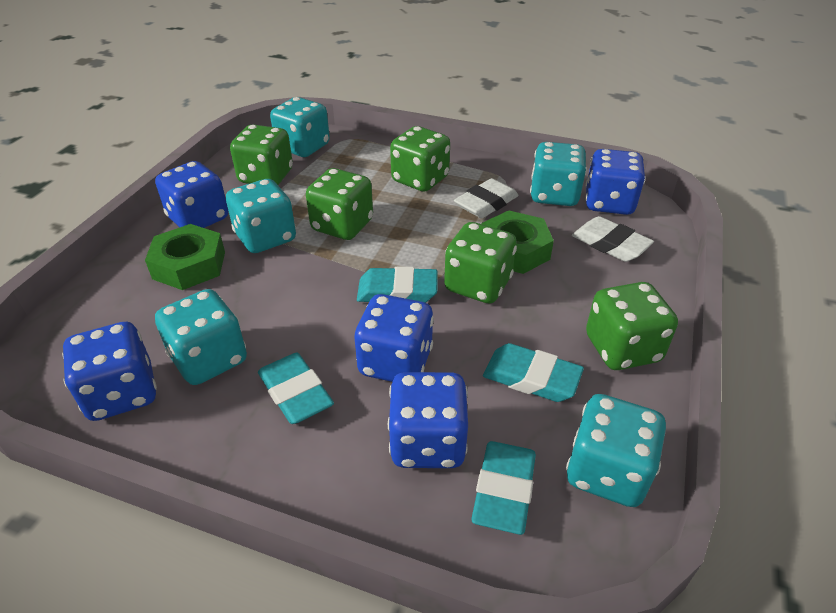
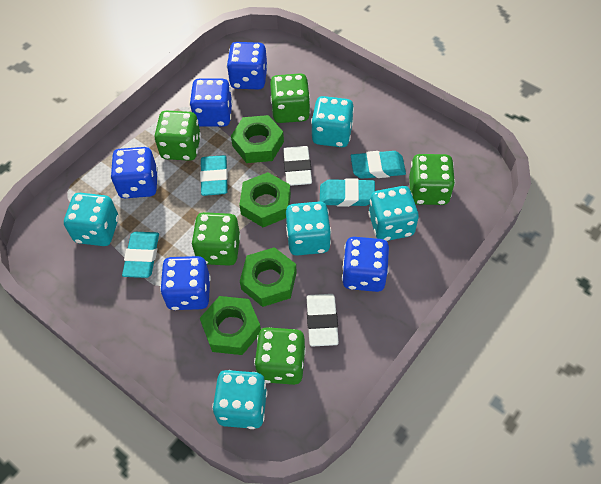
green nut: [145,224,225,290] [482,210,554,274] = 2 -> [200,296,261,355] [231,115,284,163] [239,172,291,227] [240,247,297,307] = 4

